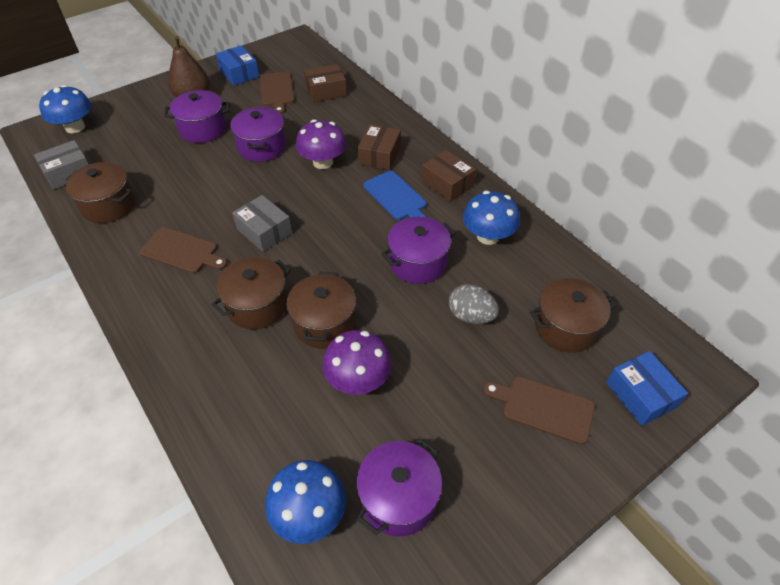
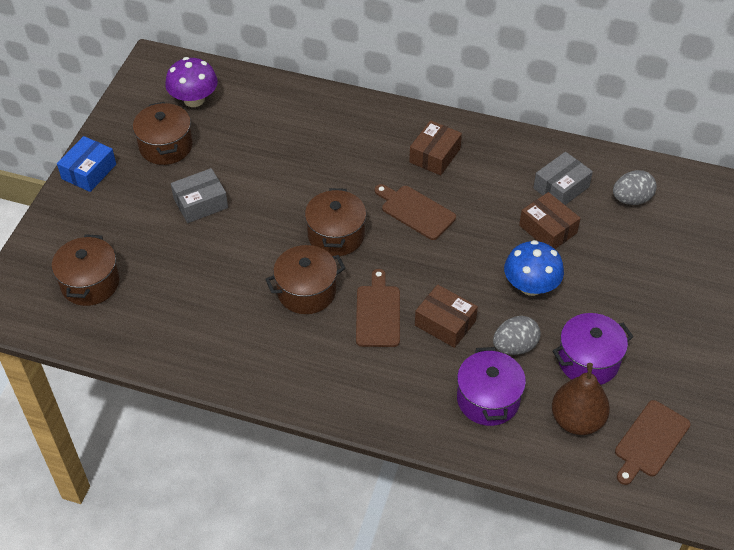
blue box: [216,45,259,86] [606,351,688,426] = 2 -> [57,136,116,192] = 1
blue cutting board: [363,171,426,220] = 1 -> none = 0
blue mushroom: [39,85,91,133] [265,460,346,544] [463,191,520,245] = 3 -> [504,240,564,296] = 1
grey egg: [449,284,499,324] = 1 -> [493,316,541,355] [613,170,657,205] = 2
purple mushroom: [296,119,346,169] [322,330,392,395] = 2 -> [165,57,218,107] = 1
purple pot: [164,90,230,143] [230,107,286,162] [356,438,442,536] [381,217,456,284] = 4 -> [457,347,526,426] [552,313,633,385] = 2

